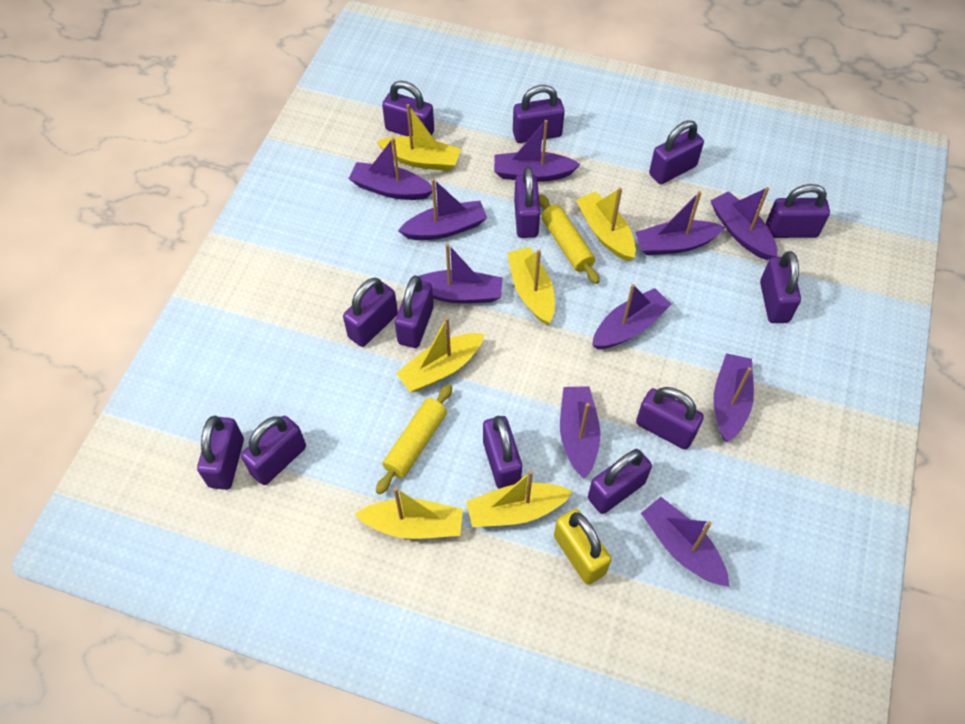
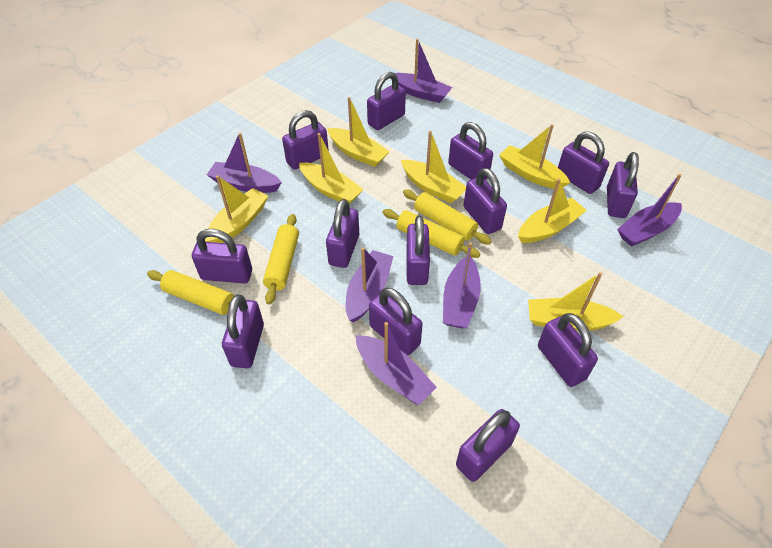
purple boat: [348,138,432,200] [398,179,487,240] [419,244,503,303] [494,120,581,182] [560,386,600,479] [592,284,671,349] [635,191,725,255] [641,497,729,587] [711,187,777,260] [713,353,754,442] = 10 -> [207,133,282,193] [345,247,393,322] [356,322,437,405] [395,39,452,103] [443,242,481,328] [617,174,682,247] = 6
yellow boat: [355,487,463,539] [377,104,461,171] [396,317,484,392] [466,470,572,527] [507,247,555,324] [576,188,636,261] = 6 -> [205,175,268,243] [299,133,364,204] [327,97,390,167] [401,131,466,203] [499,124,570,189] [518,178,587,243] [528,272,624,331] = 7
yellow padlock: [554,509,611,585] = 1 -> none = 0
yellow rolling pin: [376,384,452,494] [539,194,599,284] = 2 -> [147,270,234,315] [263,214,299,305] [382,209,480,258] [403,189,492,245] = 4

